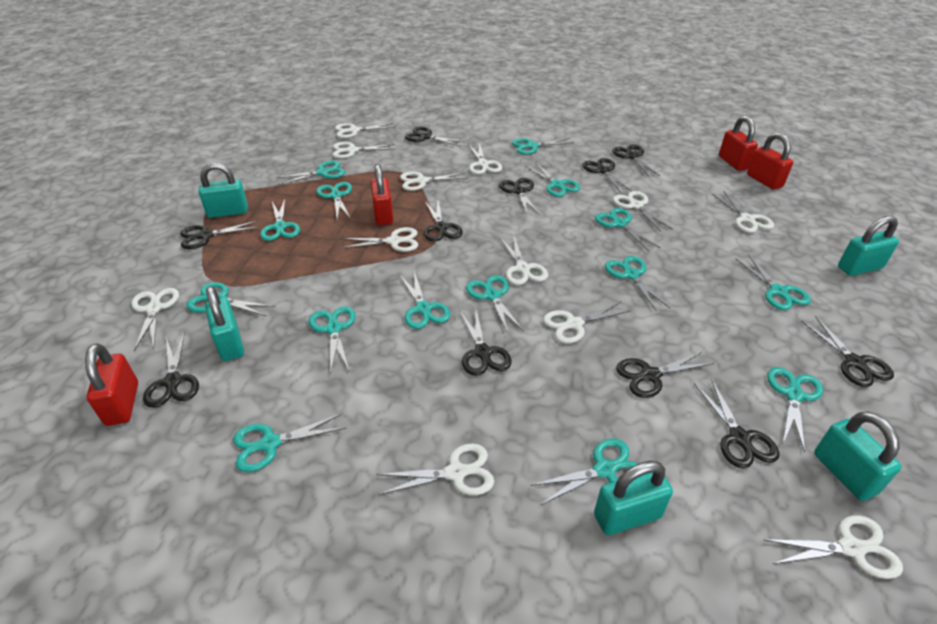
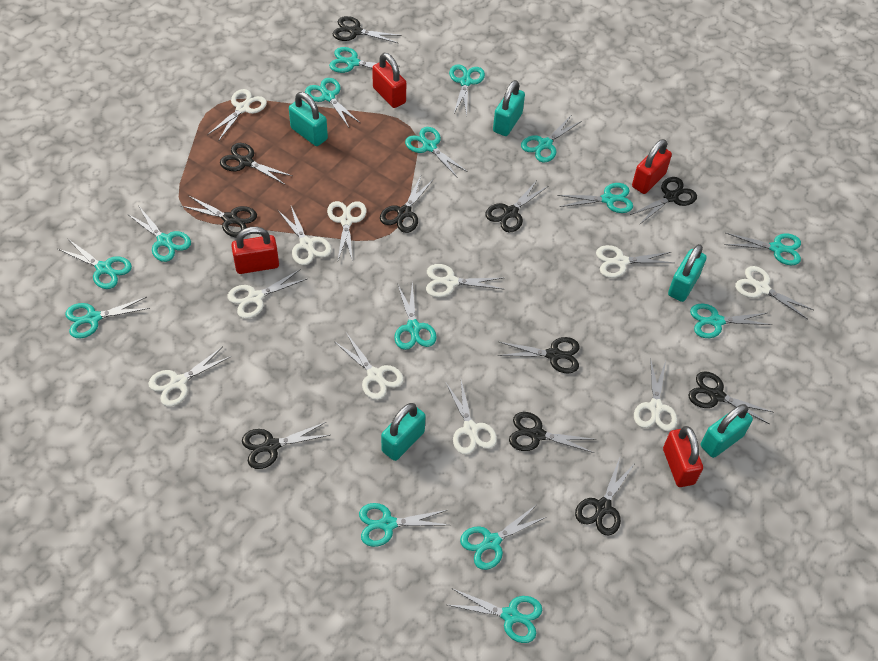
white scissors: [131,288,179,351] [333,142,395,159] [335,123,395,138] [341,227,418,252] [377,444,494,495] [400,172,468,191] [468,143,502,174] [500,234,548,285] [543,302,630,344] [613,191,672,231] [712,192,774,233] [763,515,903,579] = 12 -> [148,347,232,407] [207,89,267,140] [227,269,307,319] [278,206,332,265] [327,201,367,262] [334,334,404,400] [426,264,505,298] [446,380,497,455] [596,245,673,278] [634,358,677,431] [735,266,814,319] = 11

